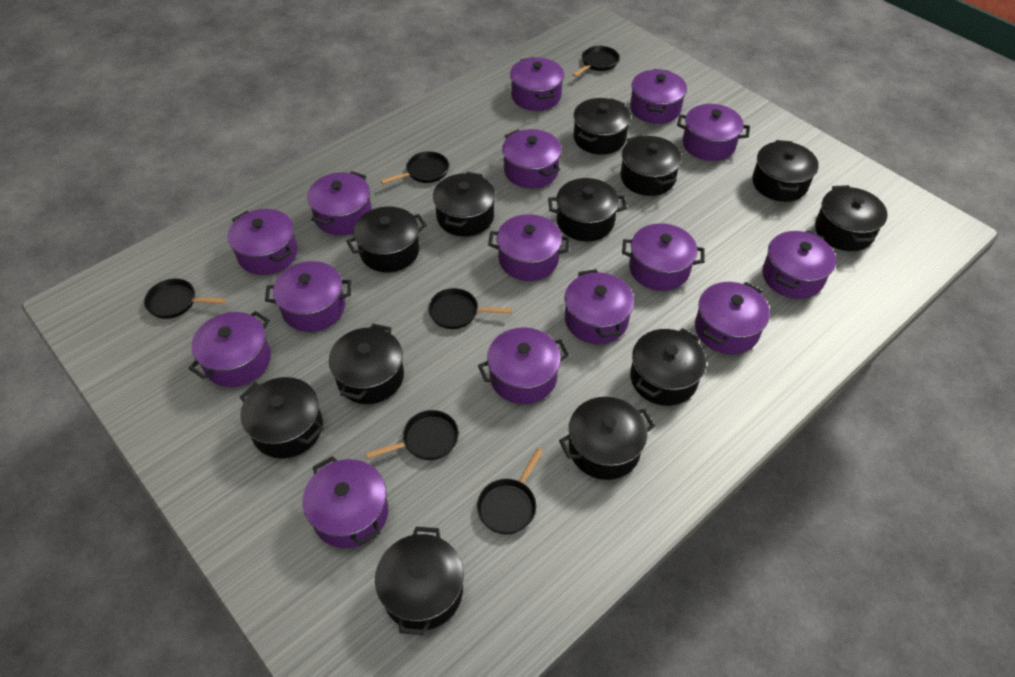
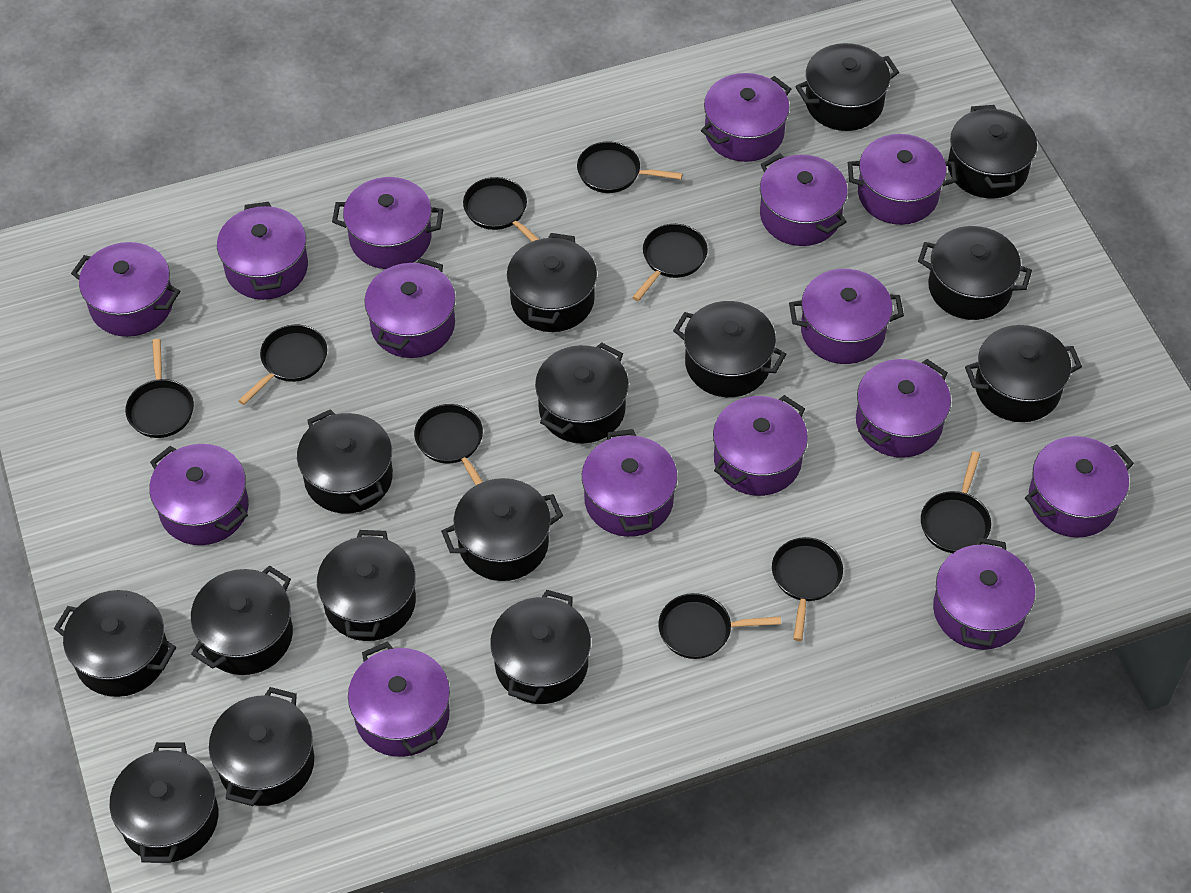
black pan: [144,279,226,319] [366,410,459,460] [381,151,449,184] [428,288,512,329] [477,448,543,535] [572,46,619,77] = 6 -> [125,339,194,438] [238,325,327,405] [414,404,483,485] [463,177,539,242] [577,142,683,193] [632,224,708,301] [658,593,781,659] [772,537,843,641] [921,451,991,553] = 9
black pot: [240,377,324,459] [329,324,404,404] [346,207,427,272] [375,527,464,635] [433,172,496,237] [548,178,627,241] [559,397,655,480] [573,98,631,155] [621,135,682,196] [630,328,706,406] [752,140,819,202] [815,185,888,251] = 12 -> [54,590,176,697] [109,742,218,863] [191,565,293,675] [209,687,314,806] [297,409,393,514] [317,530,416,641] [441,478,563,581] [490,590,591,704] [507,233,597,332] [535,342,629,444] [673,301,786,397] [795,43,899,131] [918,226,1032,320] [948,105,1037,198] [965,325,1082,422] = 15

